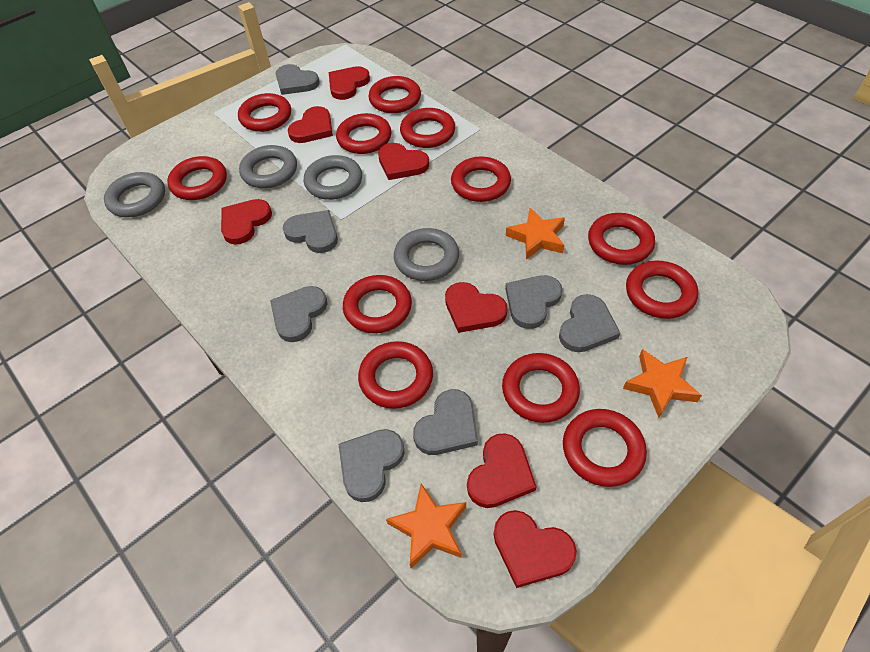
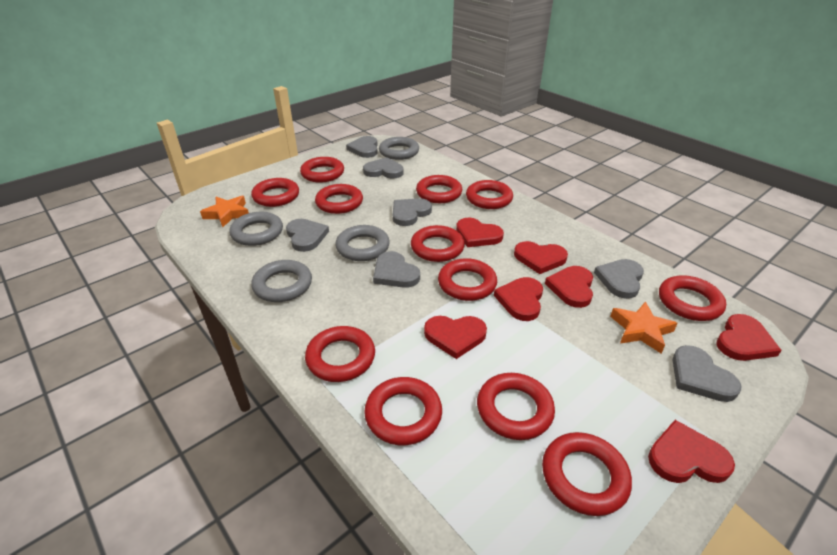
orange star: [386,483,466,568] [506,208,565,260] [623,349,702,418] = 3 -> [200,196,249,227] [610,302,678,353] = 2

